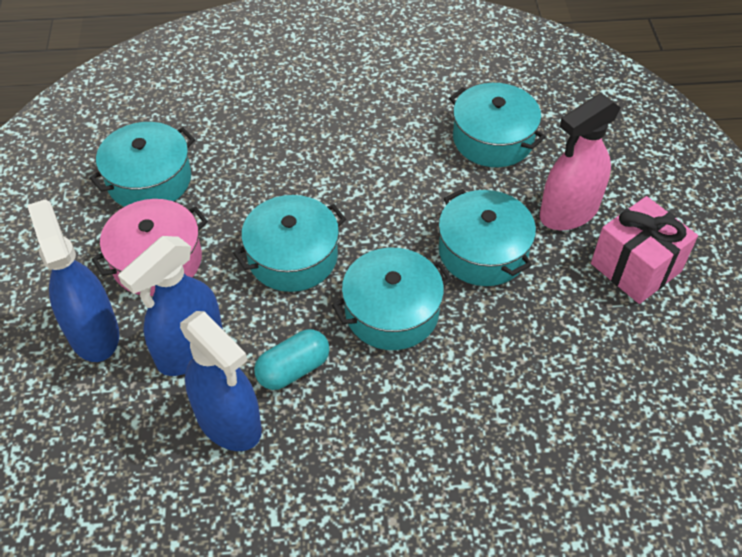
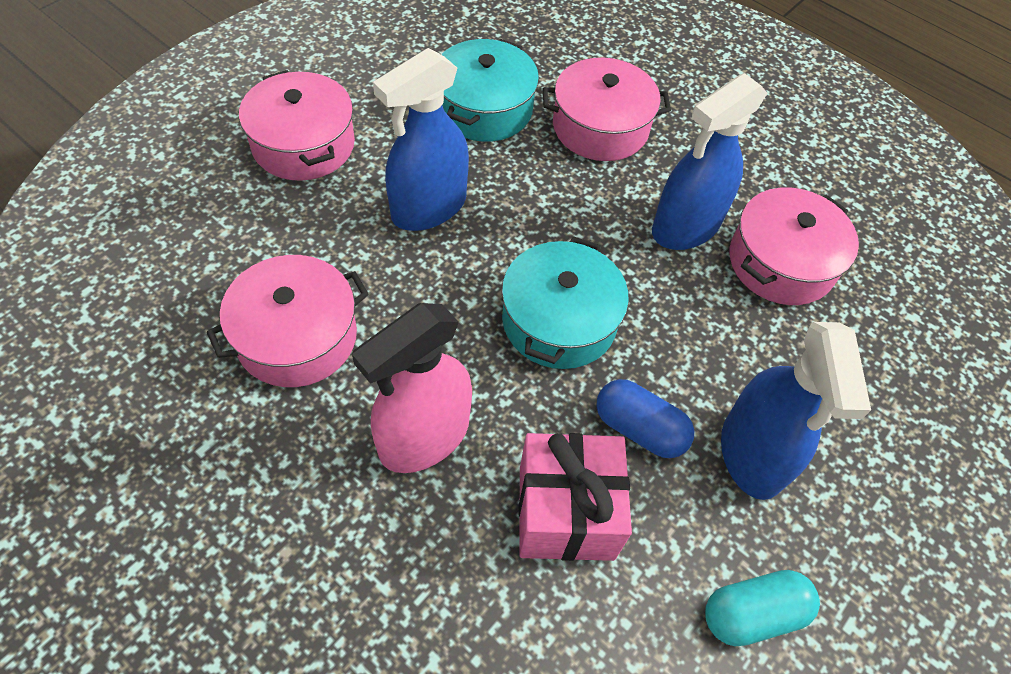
blue capsule: none = 0 -> [596,379,694,458] = 1
pink pot: [92,199,208,296] = 1 -> [207,255,368,387] [239,70,355,181] [542,58,671,161] [730,187,859,305] = 4
turquoise pot: [89,122,195,207] [233,195,346,292] [332,248,452,350] [438,189,536,286] [449,83,546,167] = 5 -> [441,39,539,142] [502,237,629,369] = 2

